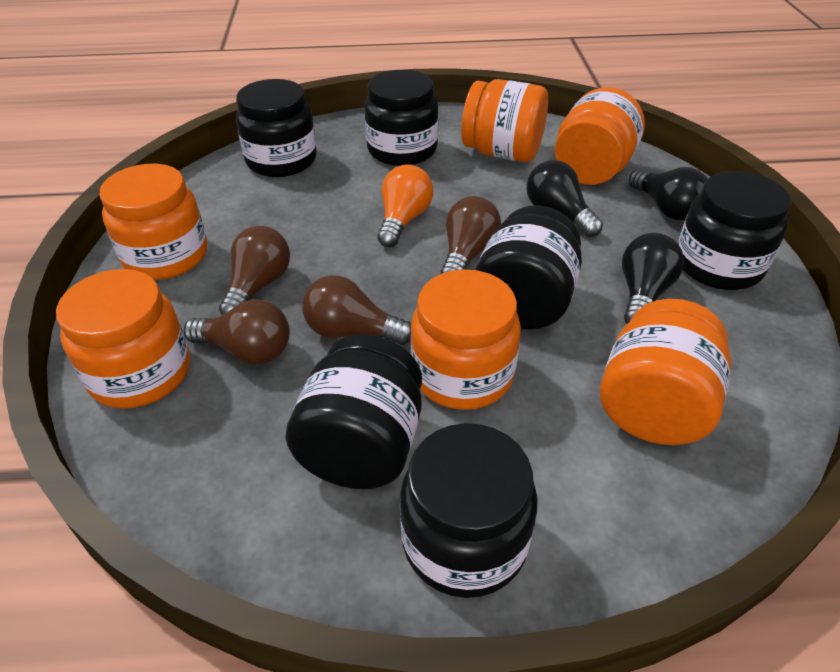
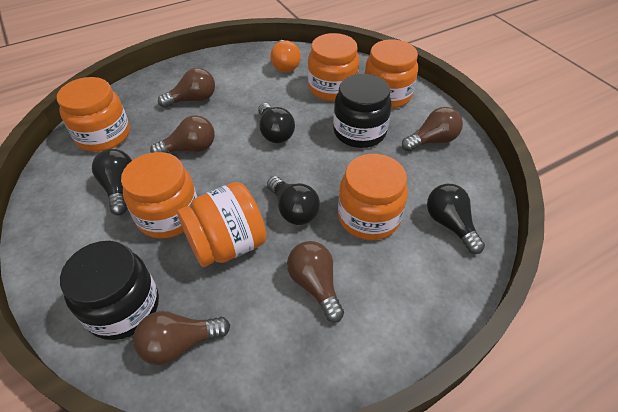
black jar: [236,79,317,177] [285,334,422,489] [364,70,438,166] [400,423,538,598] [476,205,582,329] [678,171,791,290] = 6 -> [60,241,159,340] [333,74,392,148] = 2
black light bulb: [526,160,603,237] [622,233,684,324] [629,167,708,220] = 3 -> [92,149,132,215] [258,103,295,143] [267,176,320,225] [427,184,485,254] = 4
brown light bulb: [184,299,290,364] [219,226,290,315] [302,275,411,345] [441,196,501,274] = 4 -> [133,311,230,365] [150,115,215,153] [158,68,215,108] [287,241,344,322] [402,107,463,151] = 5

